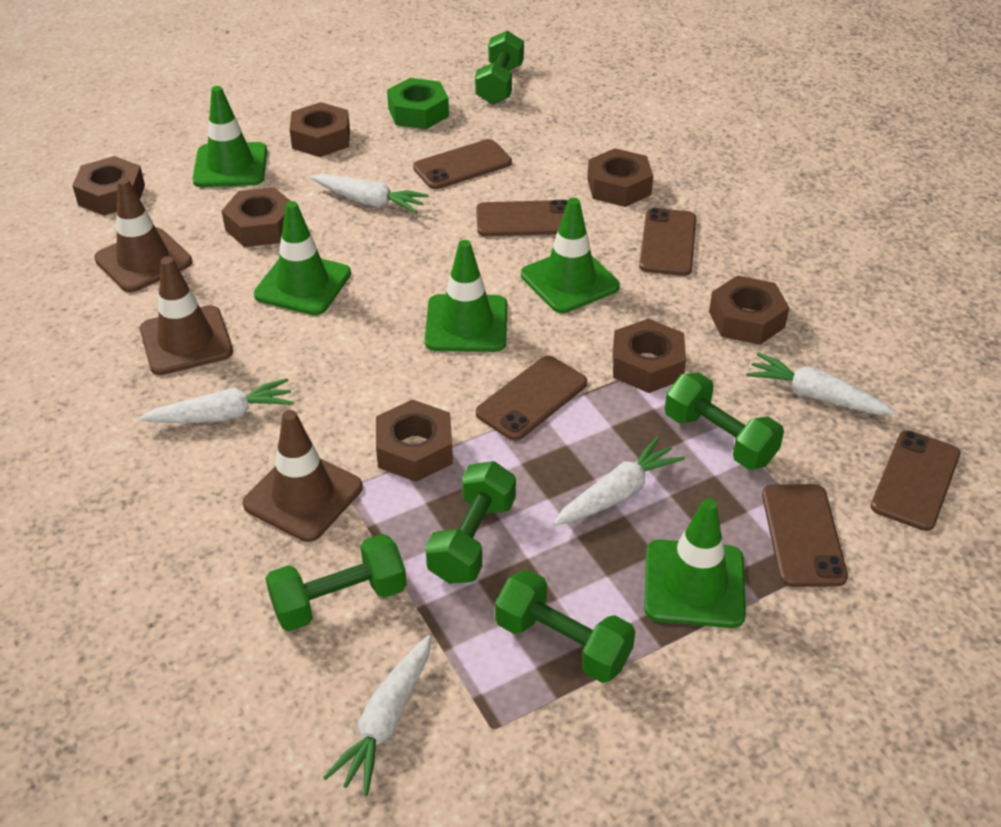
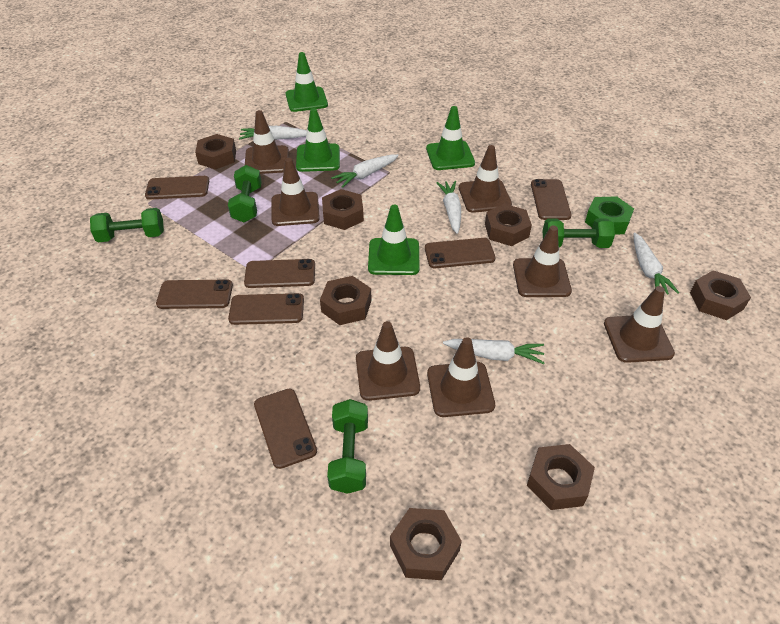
brown phone: [413,139,512,189] [476,200,568,236] [476,356,587,441] [639,208,696,276] [762,484,848,587] [871,430,960,531] = 6 -> [145,176,209,200] [156,280,233,309] [228,293,304,325] [244,259,315,288] [254,388,317,469] [425,238,495,268] [531,179,571,220] = 7
brown traffic cone: [94,178,192,292] [140,256,233,375] [243,410,363,542] = 3 -> [245,110,289,174] [272,158,320,226] [356,321,420,401] [427,337,495,417] [459,145,512,213] [513,225,572,297] [604,286,675,363] = 7
green dumbbell: [266,534,407,631] [425,461,516,584] [475,30,524,104] [495,570,635,683] [665,373,784,470] = 5 -> [90,208,164,242] [228,165,262,222] [327,399,368,494] [543,219,615,248] = 4
green traffic cone: [192,86,267,187] [254,201,351,315] [424,240,507,352] [521,198,620,313] [644,498,746,628] = 5 -> [286,52,328,112] [296,108,340,172] [368,205,420,275] [426,106,475,170] = 4

